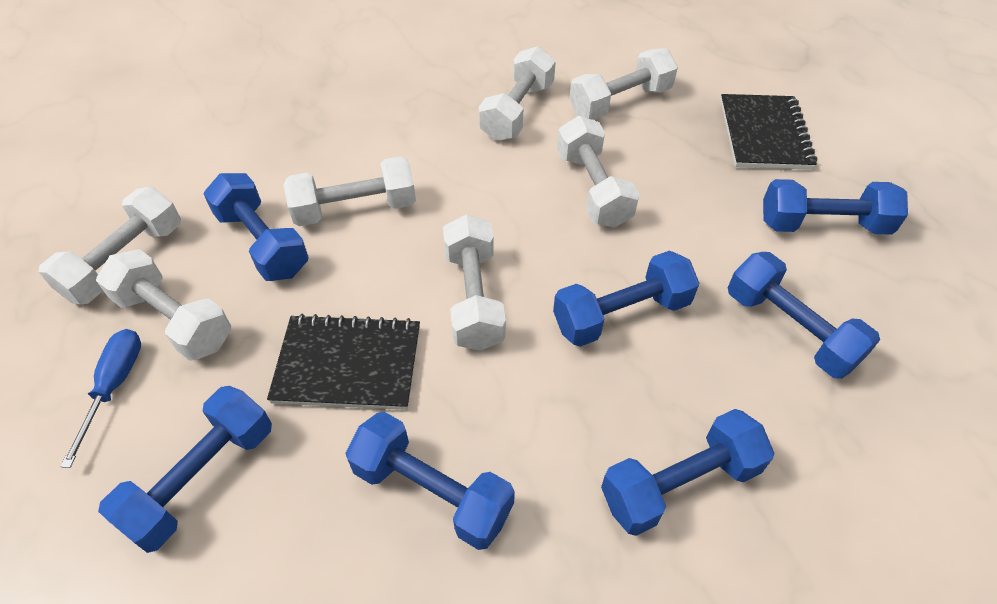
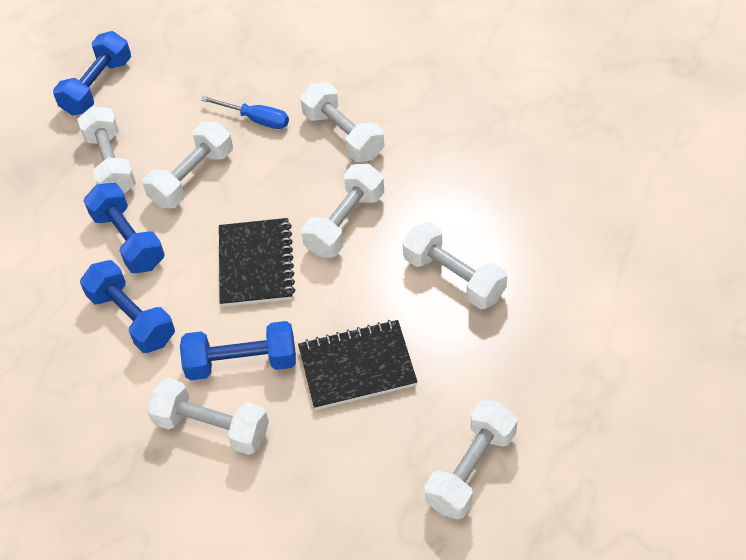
blue dumbbell: [98,386,272,553] [203,173,309,281] [345,412,515,550] [553,251,700,347] [601,409,775,536] [728,252,880,379] [763,179,908,235] = 7 -> [53,31,131,116] [80,260,175,353] [84,183,165,273] [180,321,296,380] = 4

